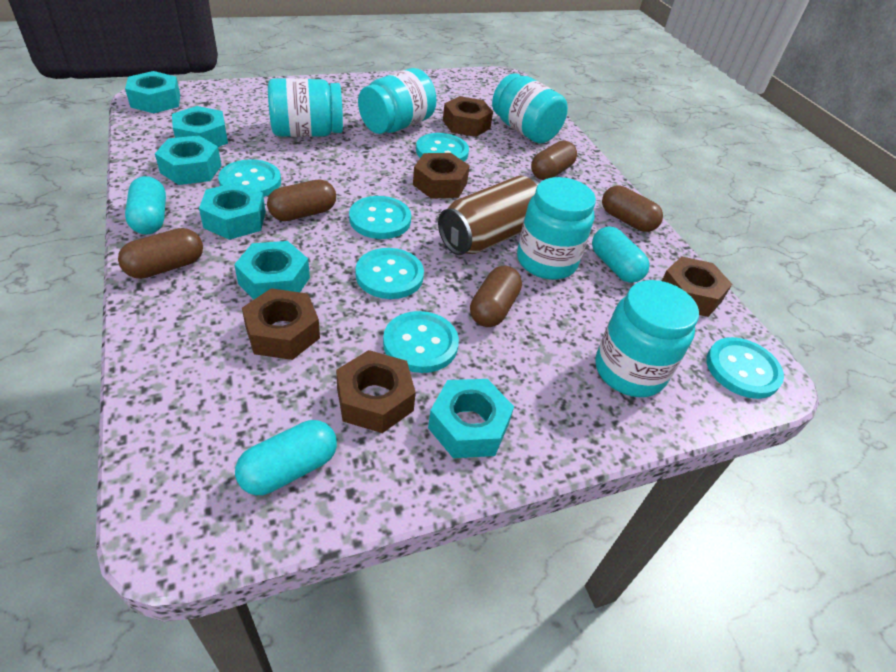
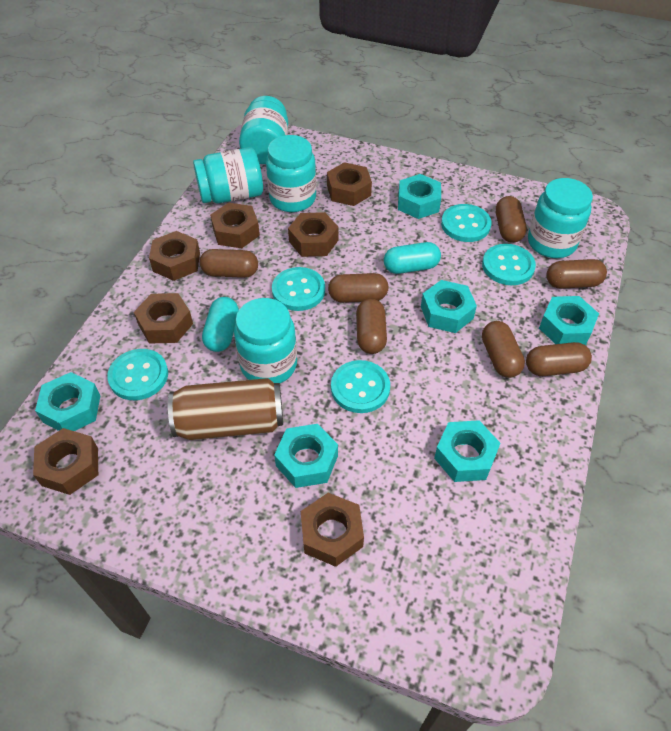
brown capsule: [118,228,203,279] [267,180,336,221] [470,266,522,327] [531,141,577,180] [602,185,663,232] = 5 -> [200,249,258,278] [328,273,388,303] [356,299,387,354] [482,321,525,378] [496,196,527,243] [526,342,592,376] [546,259,607,289] = 7
brown nut: [242,288,320,360] [336,350,416,433] [413,153,470,199] [443,96,493,137] [662,256,732,317] = 5 -> [33,428,98,495] [134,293,193,344] [149,231,200,281] [210,203,260,248] [288,212,339,257] [301,493,364,567] [327,162,372,206] = 7
turquoise button: [218,159,281,197] [349,196,411,239] [355,248,424,299] [383,311,459,373] [416,133,469,162] [706,337,784,399] = 6 -> [107,349,168,400] [272,267,325,311] [331,360,390,413] [441,204,492,242] [482,244,536,285] = 5
turquoise capsule: [125,176,166,234] [235,420,337,495] [592,226,650,283] = 3 -> [202,297,239,352] [384,242,441,274] = 2

